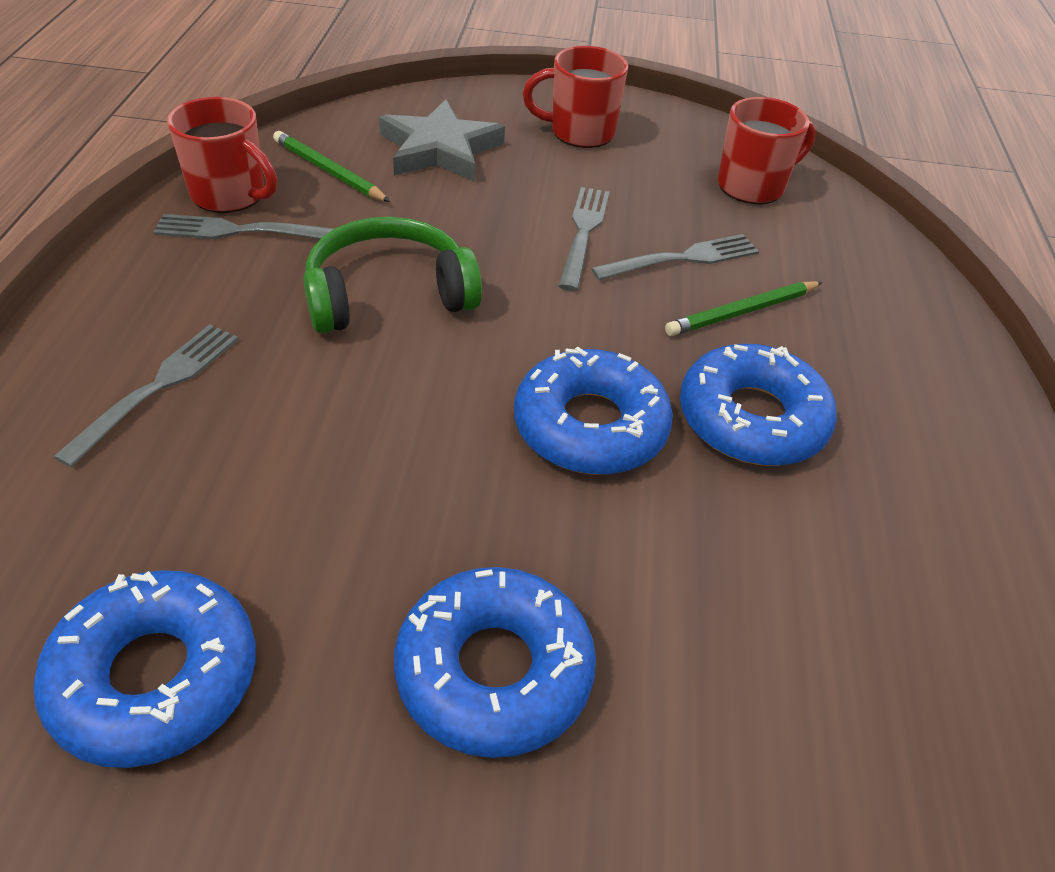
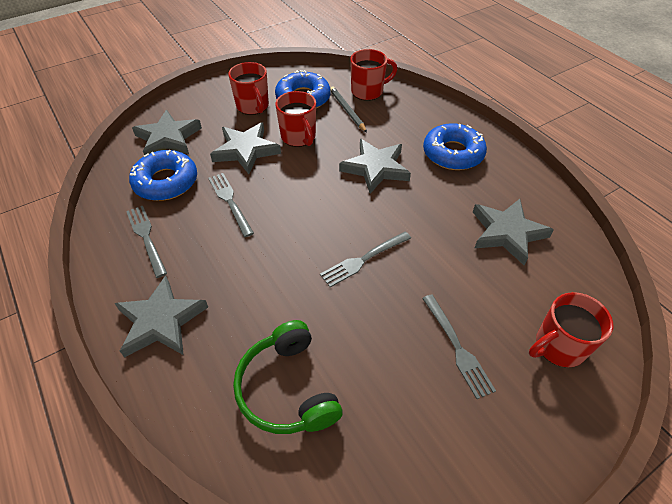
blue donut: [33,570,256,768] [394,567,596,758] [514,347,673,475] [680,344,837,466] = 4 -> [129,150,197,201] [275,70,331,108] [423,123,487,170] = 3
green pencil: [273,131,390,202] [665,281,823,336] = 2 -> none = 0
grey pencil: none = 0 -> [330,87,367,132] = 1
grey star: [379,99,505,181] = 1 -> [115,275,208,358] [132,110,202,155] [210,122,281,174] [339,139,411,194] [473,199,554,265] = 5
red mug: [167,97,277,213] [523,46,628,148] [718,97,816,204] = 3 -> [228,62,269,115] [275,91,316,147] [350,49,397,101] [529,292,613,367] = 4

